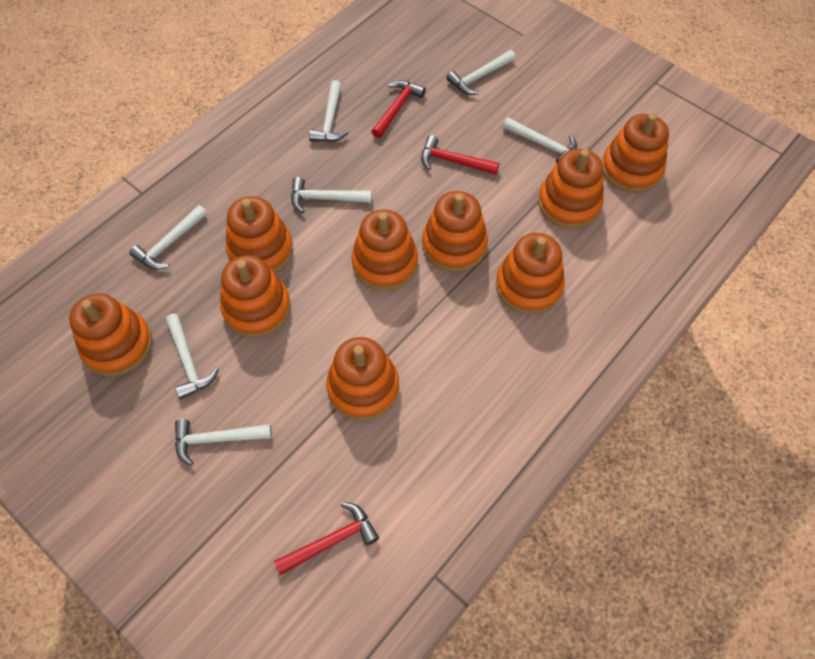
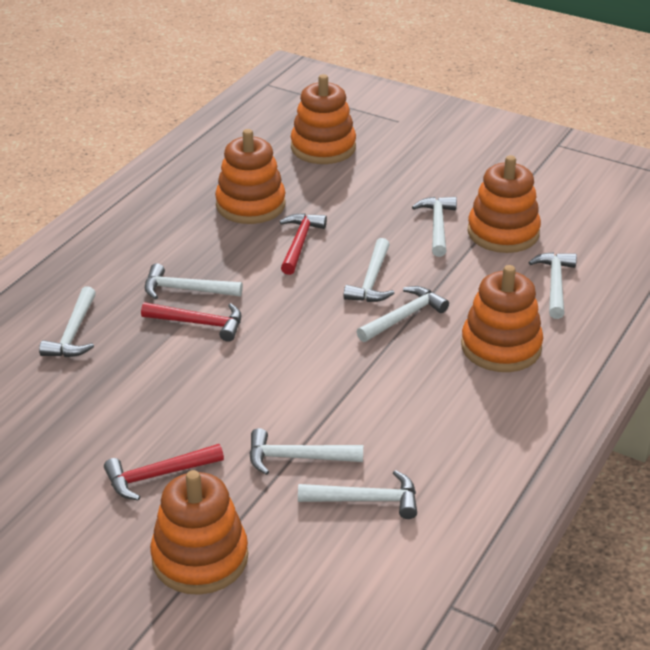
orange stacking toy: [69,293,152,376] [220,255,291,338] [226,196,293,274] [326,337,399,421] [352,209,418,291] [422,191,488,272] [496,233,565,315] [538,149,604,229] [602,113,669,193] = 9 -> [150,470,248,595] [215,129,286,224] [291,74,356,164] [461,265,543,372] [468,155,541,253] = 5
white hammer: [130,205,207,270] [165,314,219,399] [175,419,272,466] [291,177,372,213] [309,80,349,142] [447,50,516,95] [503,117,577,164] = 7 -> [39,286,96,357] [145,263,243,299] [249,428,363,475] [298,470,417,519] [344,238,394,302] [356,286,449,342] [412,197,457,257] [528,252,577,319] = 8

